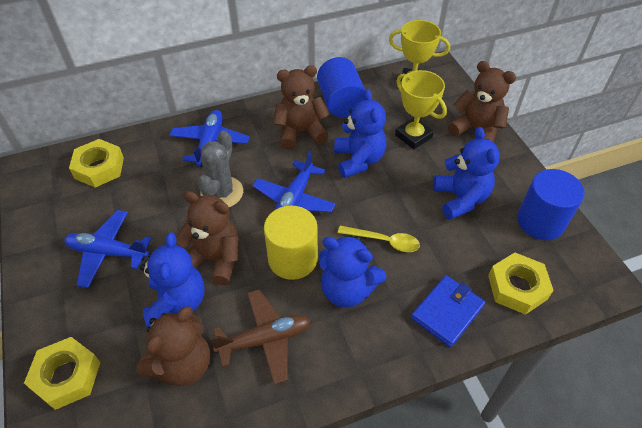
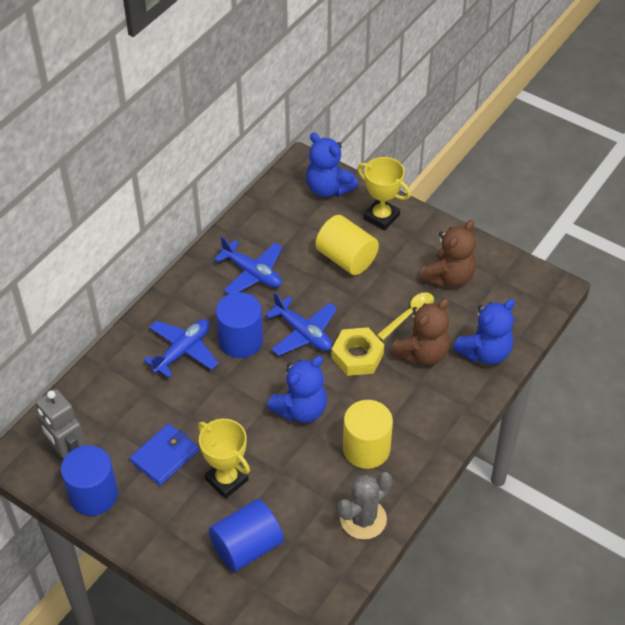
blue cylinder: [317,57,365,118] [517,169,585,240] = 2 -> [61,445,118,516] [209,499,283,572] [216,292,263,358] = 3
blue teddy bear: [140,232,205,327] [319,235,386,308] [334,89,386,178] [433,127,500,220] = 4 -> [267,356,327,423] [306,132,358,197] [453,299,515,364] = 3
brown plane: [210,290,311,385] = 1 -> none = 0
brown teddy bear: [136,306,210,386] [176,191,238,285] [273,65,329,149] [448,61,516,143] = 4 -> [391,298,450,365] [420,220,476,287] = 2
grey robot: none = 0 -> [36,389,85,458] = 1
yellow cylinder: [264,206,318,280] = 1 -> [315,215,379,275] [343,400,393,469] = 2
yellow nut: [24,337,101,410] [69,139,124,187] [488,253,554,315] = 3 -> [331,327,384,376] = 1

